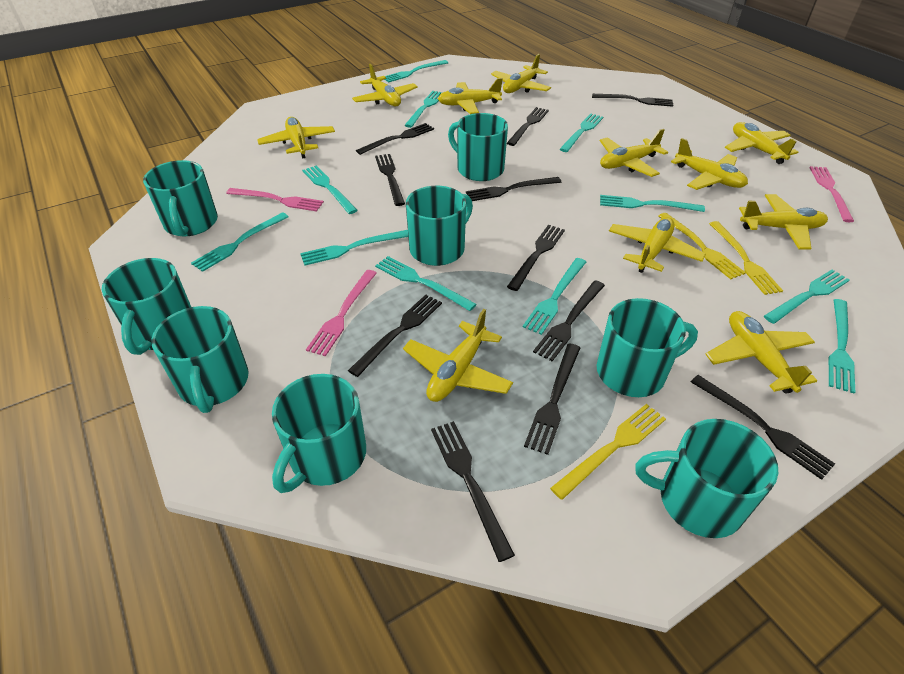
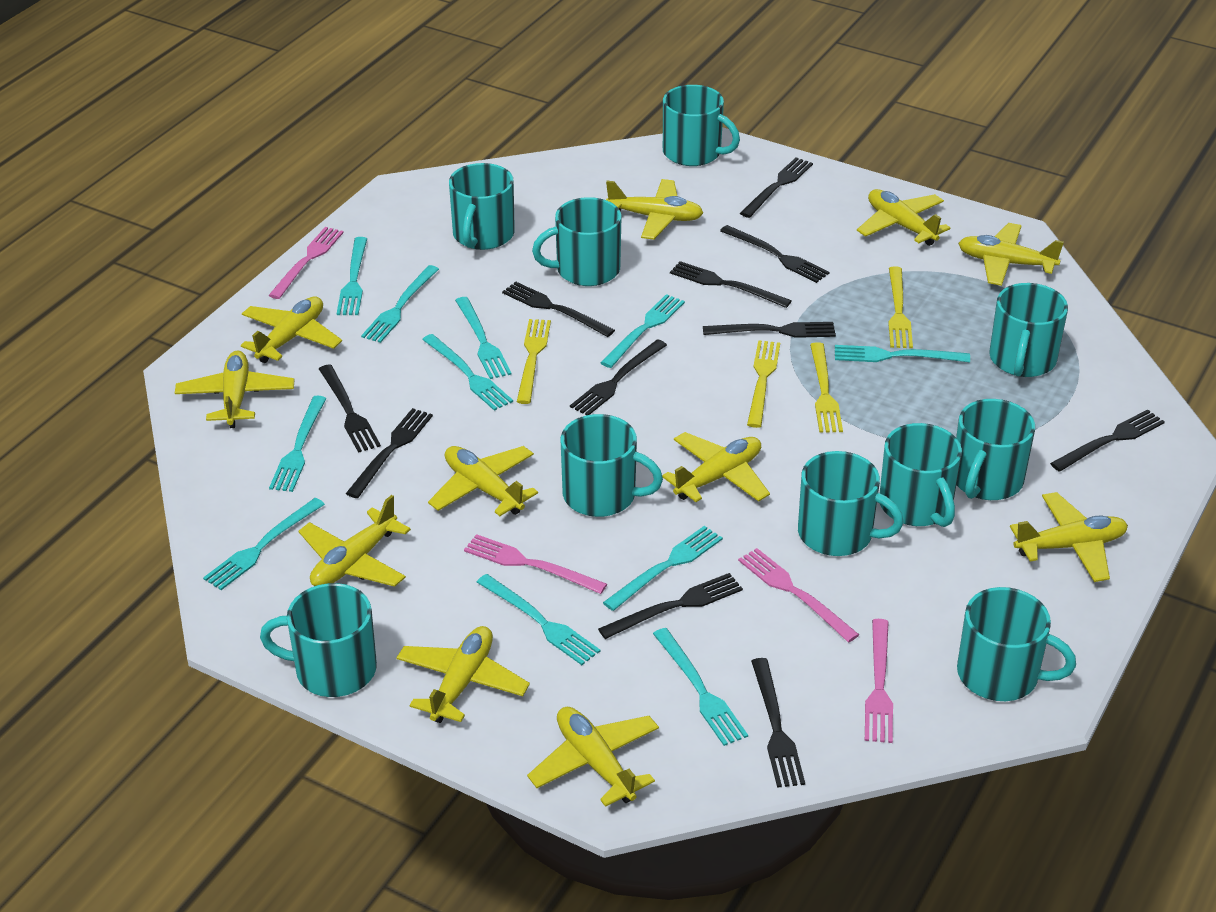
pink fork: [226,188,324,211] [306,270,377,356] [809,166,854,222] = 3 -> [268,227,344,299] [464,534,607,594] [738,548,859,642] [865,619,893,743] = 4
turquoise mug: [102,258,191,355] [143,160,218,236] [151,306,249,413] [272,374,366,493] [406,186,473,266] [448,113,508,181] [597,298,698,397] [635,419,778,538] = 8 -> [260,583,377,697] [449,163,515,250] [532,197,622,286] [561,414,663,517] [663,85,740,166] [798,451,904,556] [880,423,962,527] [956,399,1035,500] [957,587,1076,701] [989,283,1068,377] = 10
yellow fork: [550,404,666,500] [659,213,746,279] [709,221,783,295] = 3 -> [517,319,551,404] [747,340,780,428] [810,342,843,433] [888,266,913,348] = 4

